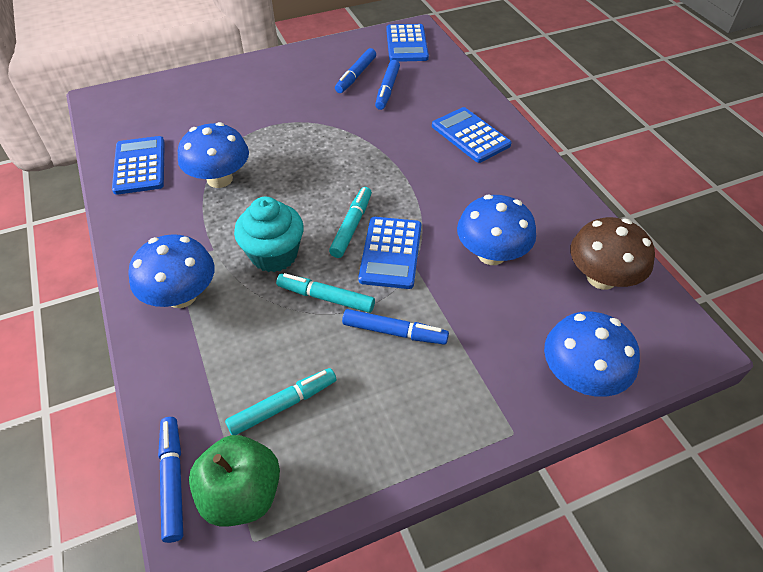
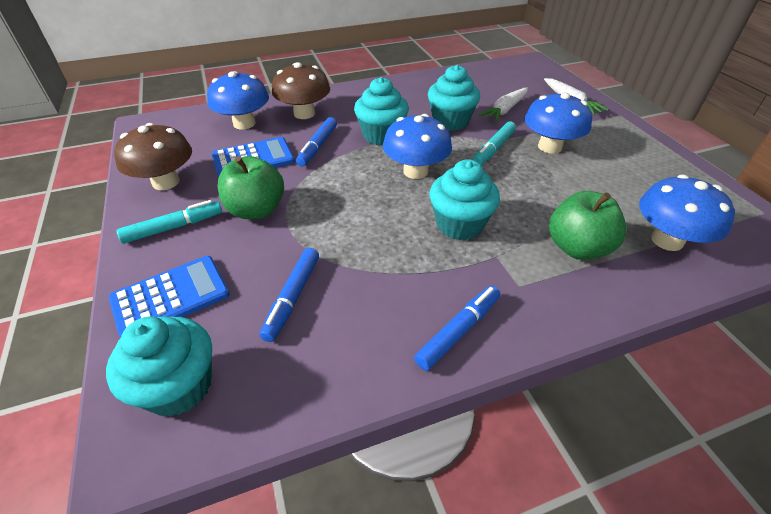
blue calculator: [112,136,165,195] [358,217,421,289] [386,24,429,62] [432,107,512,163] = 4 -> [109,256,230,338] [212,137,295,178] = 2
blue marker: [158,417,183,543] [335,48,376,93] [342,309,449,345] [375,60,400,110] = 4 -> [260,248,319,342] [296,117,337,166] [414,286,500,371] = 3
brown mushroom: [570,217,655,290] = 1 -> [114,123,192,190] [272,62,330,119] = 2
green apple: [189,435,280,527] = 1 -> [218,156,284,219] [549,191,627,260] = 2
turquoise cupcake: [234,197,304,272] = 1 -> [106,316,212,417] [354,77,409,145] [428,65,480,131] [429,159,500,240] = 4
turquoise marker: [225,368,336,435] [276,273,375,313] [329,187,372,258] = 3 -> [117,200,222,244] [473,121,516,165] = 2
white carrot: none = 0 -> [478,88,528,122] [544,78,609,115] = 2

